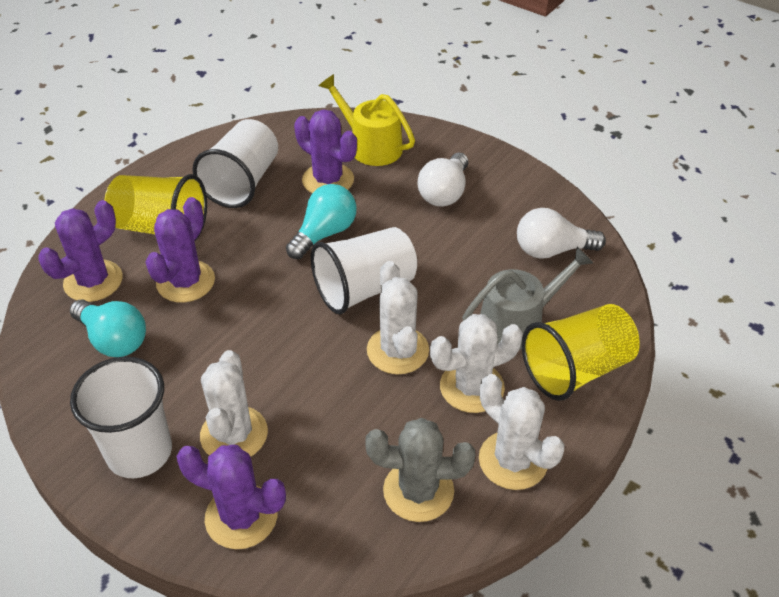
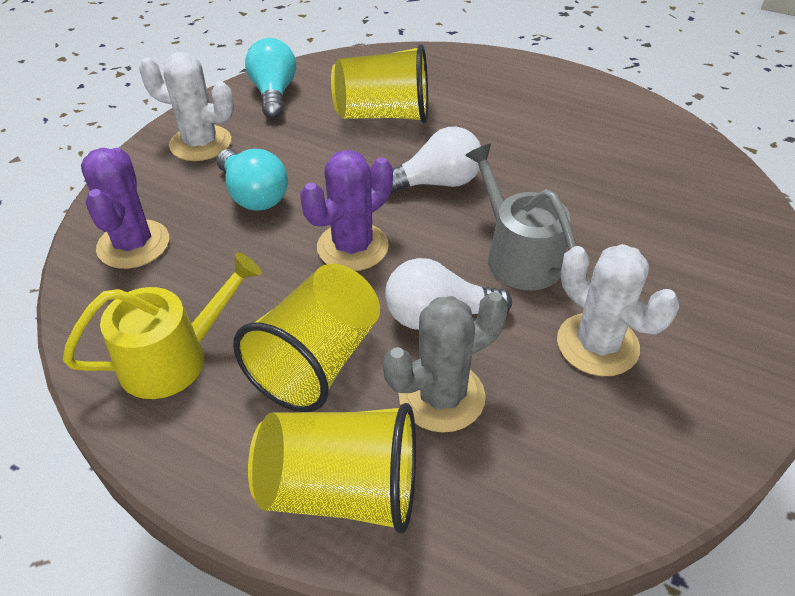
purple cactus: [38,200,123,302] [145,197,215,303] [177,445,286,549] [294,109,357,193] = 4 -> [81,148,169,269] [300,150,393,271] = 2
white cactus: [200,350,268,457] [367,261,429,374] [430,314,523,413] [479,374,565,490] = 4 -> [139,52,234,161] [557,244,679,376] = 2
white cup: [70,356,172,478] [192,119,278,208] [311,227,417,314] = 3 -> none = 0
yellow cup: [104,174,207,239] [522,304,640,401] = 2 -> [233,264,380,412] [248,403,416,533] [331,44,428,123] = 3

